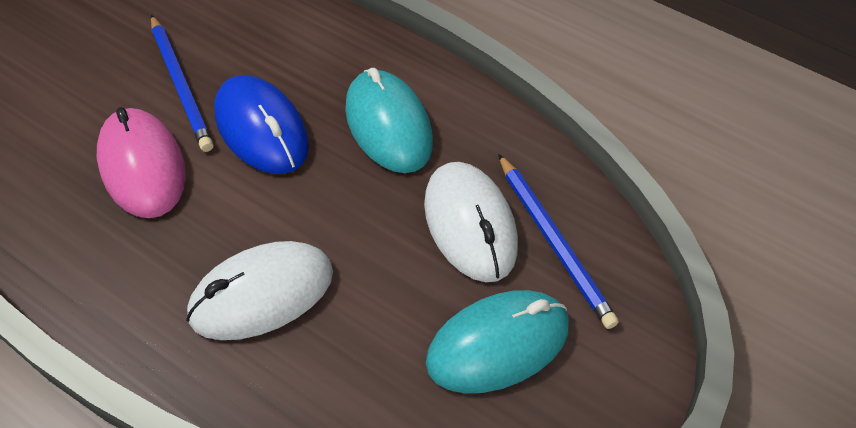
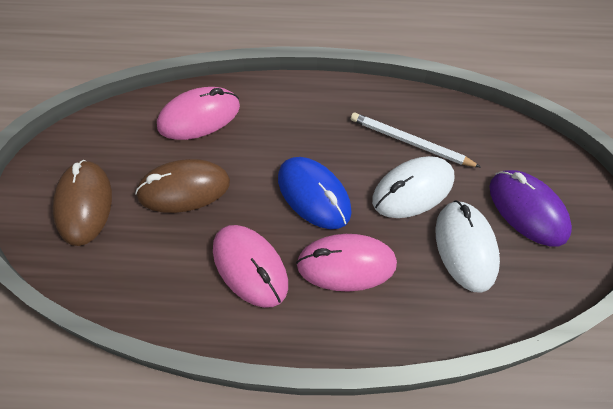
blue pencil: [151,15,214,152] [498,154,619,329] = 2 -> none = 0
brown mouse: none = 0 -> [53,160,112,246] [135,159,230,213] = 2
pink mouse: [97,107,186,218] = 1 -> [157,87,240,140] [213,225,288,308] [296,234,397,292] = 3
purple mouse: none = 0 -> [489,170,572,247] = 1
turquoise mouse: [345,68,433,173] [426,290,569,393] = 2 -> none = 0
white pencil: none = 0 -> [351,113,480,167] = 1

